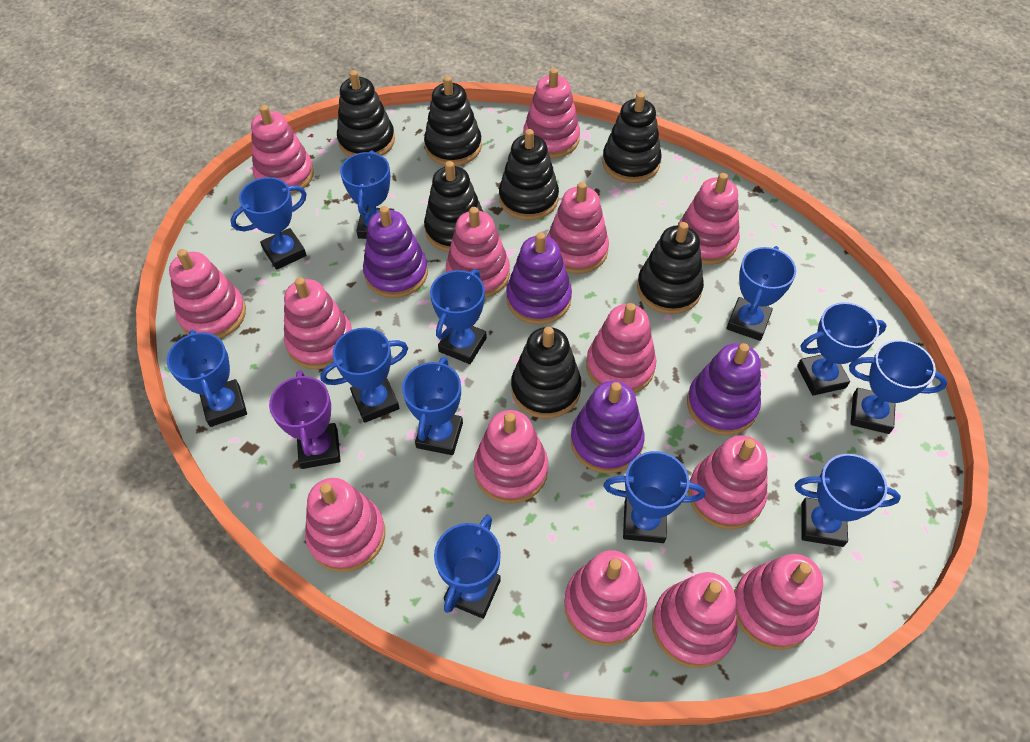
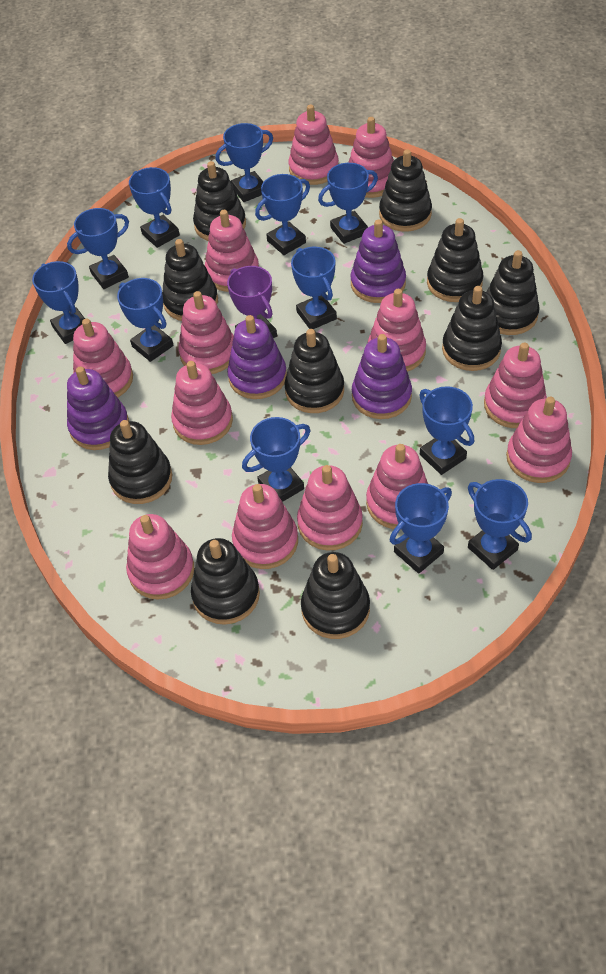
black stacking toy: [337,70,395,157] [424,76,482,166] [424,161,483,252] [499,129,559,220] [511,327,582,418] [602,92,661,183] [637,222,704,314] = 7 -> [108,420,172,504] [162,239,218,321] [191,538,260,625] [193,161,246,241] [284,329,344,413] [301,552,370,639] [379,149,432,232] [427,218,483,302] [442,286,502,371] [487,250,540,335] = 10
pink stacking toy: [169,249,246,339] [251,105,314,194] [284,277,352,369] [305,478,385,572] [446,207,510,298] [474,410,548,504] [523,68,580,158] [547,182,609,274] [564,550,647,646] [586,303,656,393] [652,572,738,668] [678,173,740,265] [688,435,768,529] [734,554,823,650] = 14 -> [73,319,133,397] [126,514,194,600] [171,361,233,445] [178,291,234,374] [205,210,259,292] [232,484,298,569] [288,104,339,185] [297,465,363,551] [348,117,394,198] [366,444,428,530] [368,289,426,372] [484,342,547,428] [506,397,572,483] = 13

